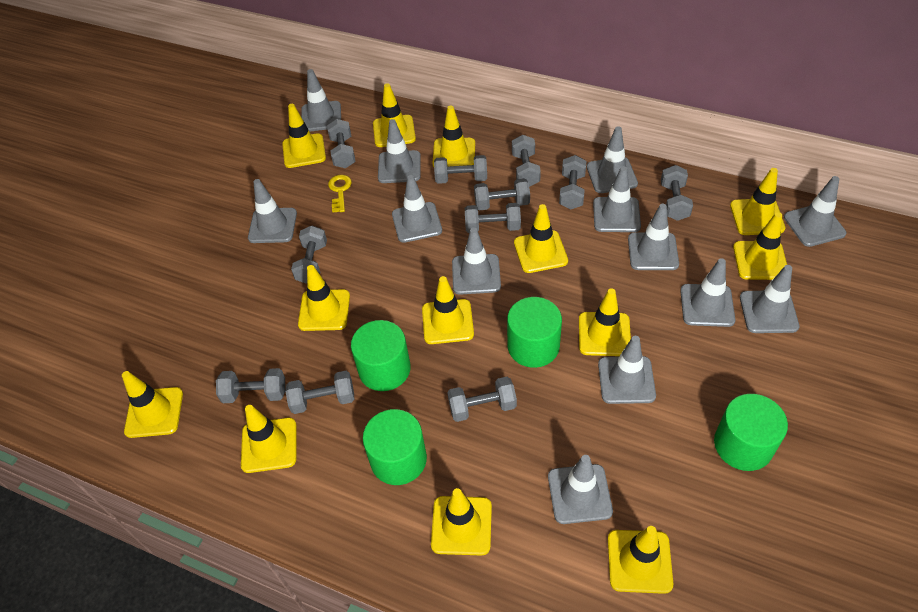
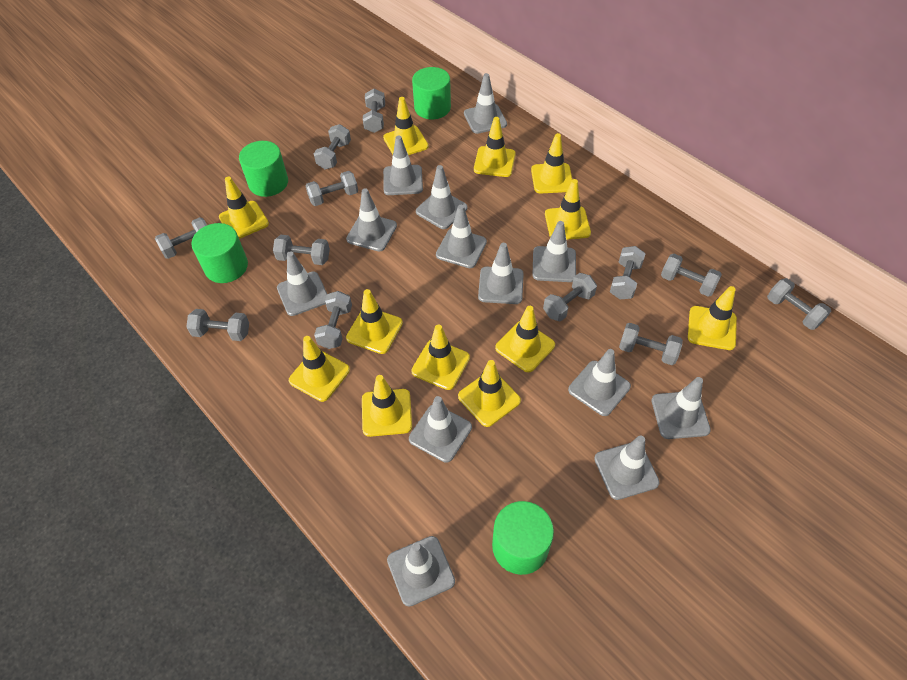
grey dumbbell: [216,368,286,403] [285,371,354,414] [291,226,327,284] [327,119,356,168] [434,155,487,184] [447,377,517,422] [465,203,521,233] [474,178,530,211] [512,135,541,187] [559,155,586,209] [661,165,693,221] = 11 -> [155,217,207,259] [186,309,249,341] [273,235,330,265] [306,171,358,206] [314,124,351,169] [314,291,352,349] [363,89,385,133] [543,273,597,321] [610,246,645,299] [619,323,683,365] [661,254,722,297] [767,278,831,330] = 12
yellow key: [328,175,352,213] = 1 -> none = 0
yellow traffic cone: [122,371,183,438] [241,405,296,473] [282,104,326,168] [298,265,350,331] [373,83,416,147] [422,276,474,344] [431,488,492,556] [433,105,475,167] [514,204,568,273] [579,288,631,356] [608,526,673,594] [730,168,785,235] [733,212,787,280] = 13 -> [219,176,269,239] [289,336,350,402] [346,289,403,354] [362,375,412,437] [383,97,429,155] [411,324,470,390] [458,360,521,427] [474,117,516,177] [495,306,555,372] [531,133,573,194] [545,179,591,240] [688,286,737,350] = 12

